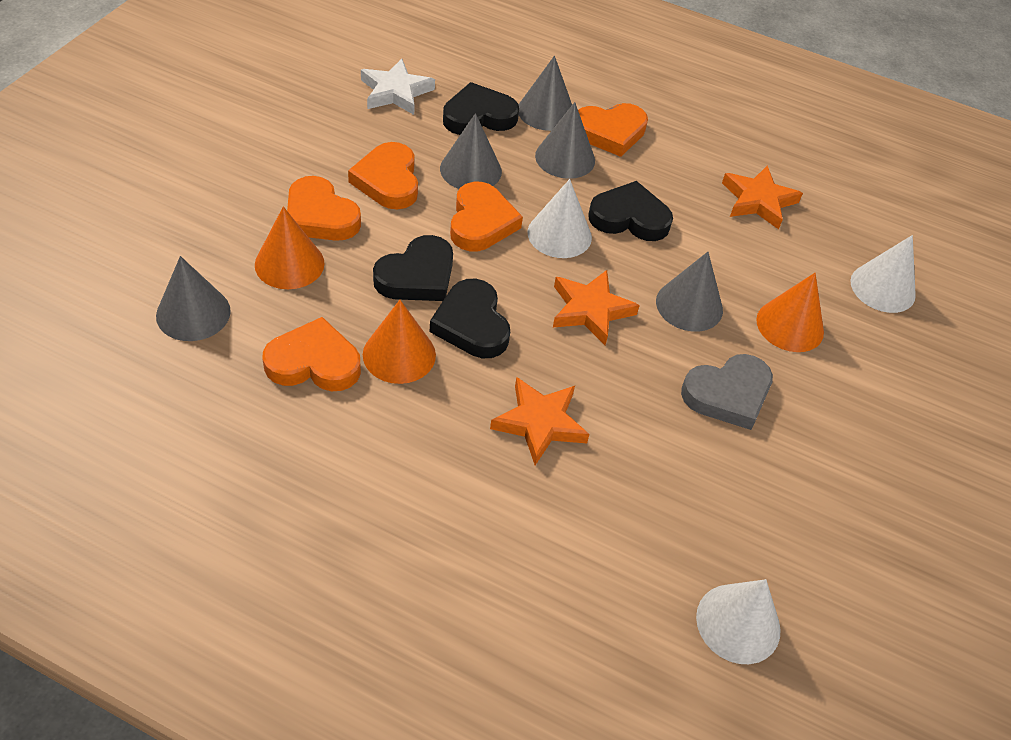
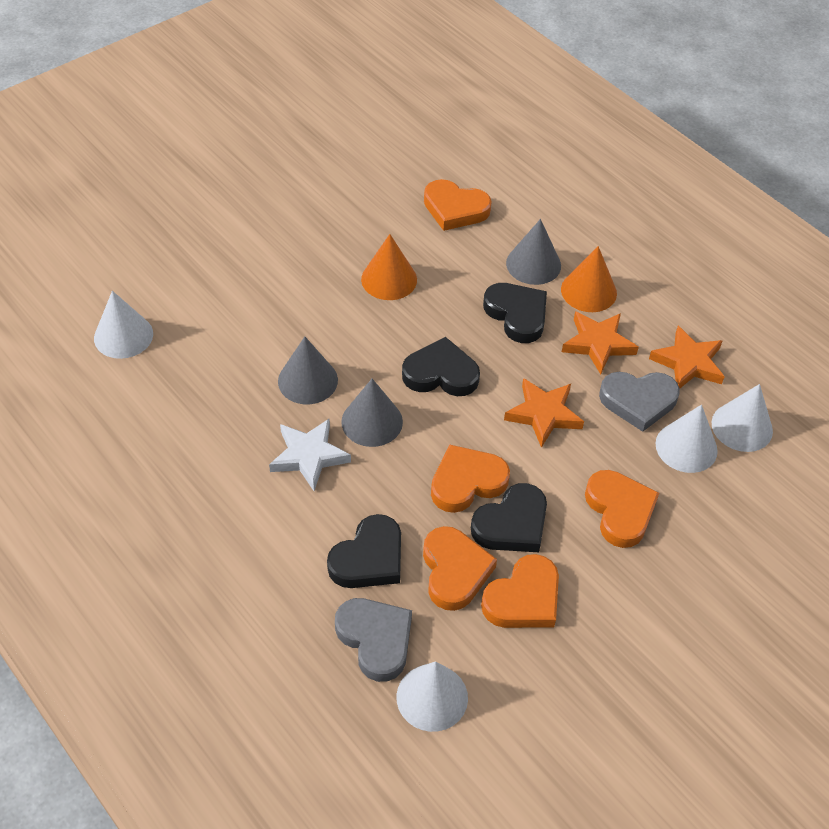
grey cone: [156,256,231,341] [440,113,502,189] [519,56,572,131] [535,102,595,179] [656,252,723,332] = 5 -> [278,337,338,404] [341,379,403,447] [506,219,561,285] = 3
grey heart: [681,354,773,430] = 1 -> [335,598,412,682] [599,372,680,432] = 2
orange cone: [255,206,325,289] [363,300,436,384] [756,273,824,352] = 3 -> [361,234,417,300] [561,246,617,312] = 2
white cone: [527,179,592,258] [696,579,781,664] [850,235,916,313] = 3 -> [94,291,153,359] [396,661,468,732] [655,405,718,473] [712,384,773,452] = 4

